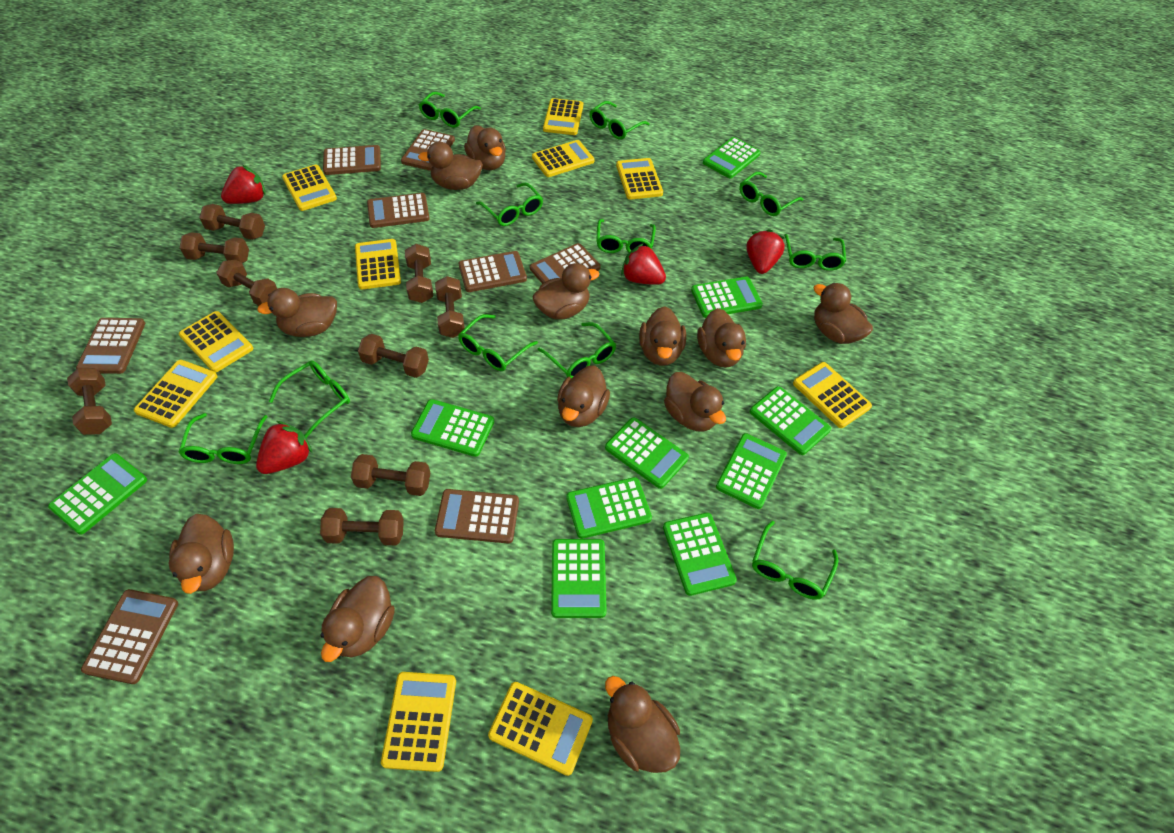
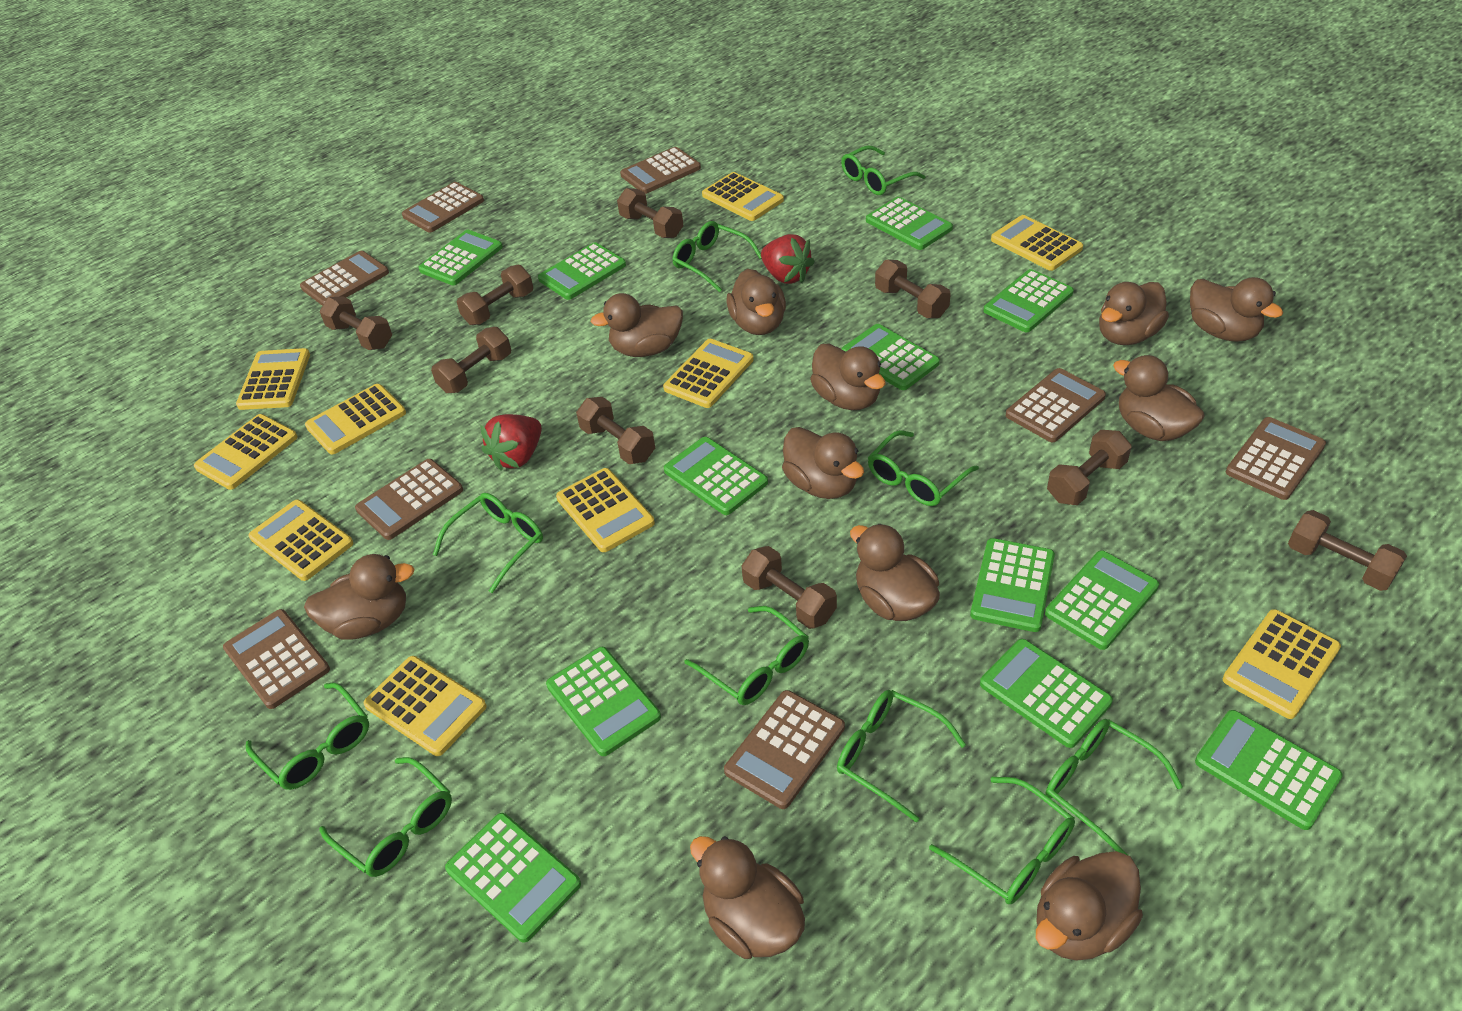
brown duck: [169,514,234,594] [257,288,337,337] [320,576,395,662] [418,142,483,190] [464,125,506,170] [532,263,599,319] [557,365,610,427] [605,676,680,773] [639,306,686,366] [664,372,726,432] [697,308,746,367] [814,283,873,344] = 12 -> [304,554,415,640] [591,293,683,357] [690,836,805,959] [726,269,786,335] [782,427,864,499] [810,343,885,410] [850,524,940,621] [1036,851,1143,961] [1099,282,1169,345] [1113,355,1205,441] [1190,277,1283,342] = 11
green calculator: [48,453,147,535] [411,399,494,457] [551,539,607,618] [566,477,652,539] [605,417,689,489] [663,513,737,596] [691,277,763,318] [703,137,761,178] [716,433,787,509] [750,386,831,455] = 10 -> [418,230,503,285] [445,813,581,943] [538,242,626,300] [546,647,661,756] [664,437,768,515] [842,324,940,390] [866,197,953,250] [970,538,1055,632] [980,639,1113,748] [983,269,1074,332] [1045,550,1159,650] [1195,710,1343,830] = 12
green glasses: [178,413,268,464] [269,360,350,438] [419,92,481,128] [458,314,538,371] [476,183,543,226] [537,322,616,378] [589,101,650,140] [596,219,656,253] [739,172,803,216] [752,521,838,600] [784,234,846,271] = 11 -> [246,683,369,790] [319,757,452,877] [433,493,543,593] [672,221,761,292] [685,606,809,705] [837,690,966,823] [841,146,925,195] [868,430,979,506] [929,777,1075,904] [1046,719,1183,856] = 10
red strawberry: [221,165,266,204] [256,421,313,474] [621,243,666,285] [747,229,785,274] = 4 -> [480,414,542,471] [761,234,815,284] = 2

